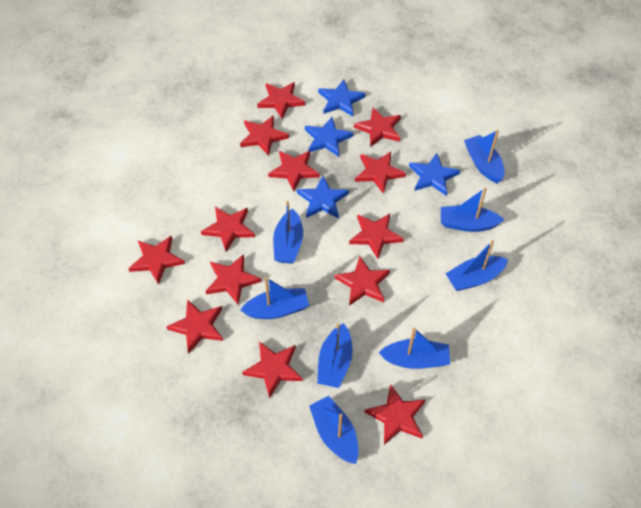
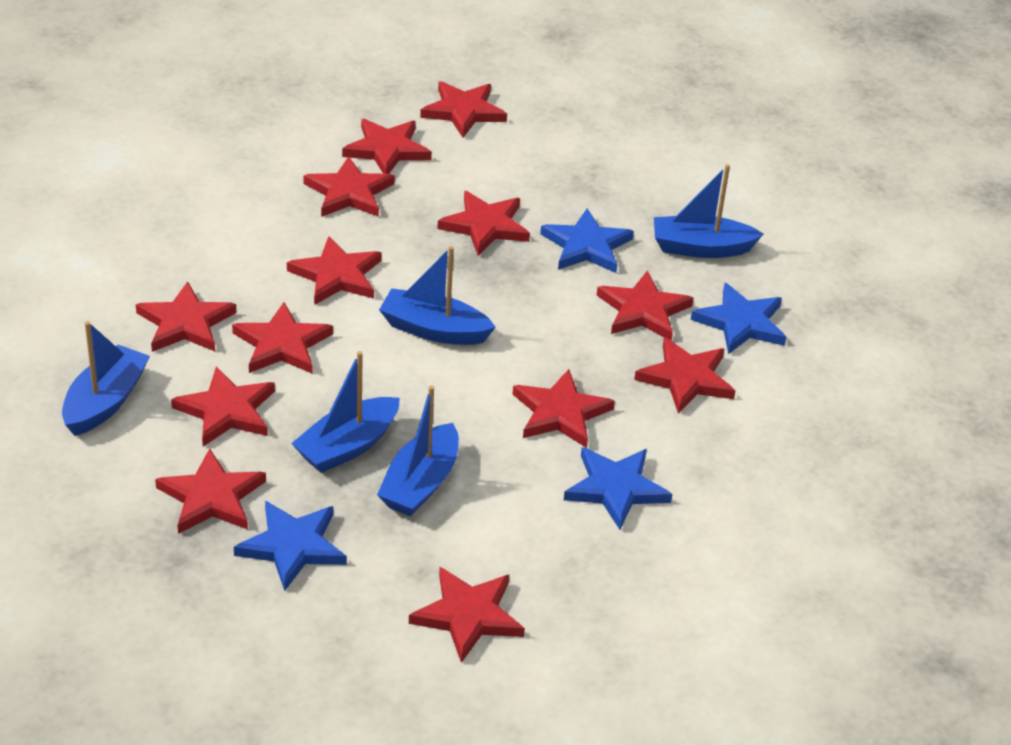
blue boat: [240,277,309,319] [273,201,303,264] [309,396,358,464] [317,323,353,388] [379,328,450,369] [441,188,504,232] [445,240,508,291] [464,130,504,183] = 8 -> [62,321,150,436] [291,351,400,473] [377,386,459,516] [379,246,496,345] [654,164,763,258] = 5

